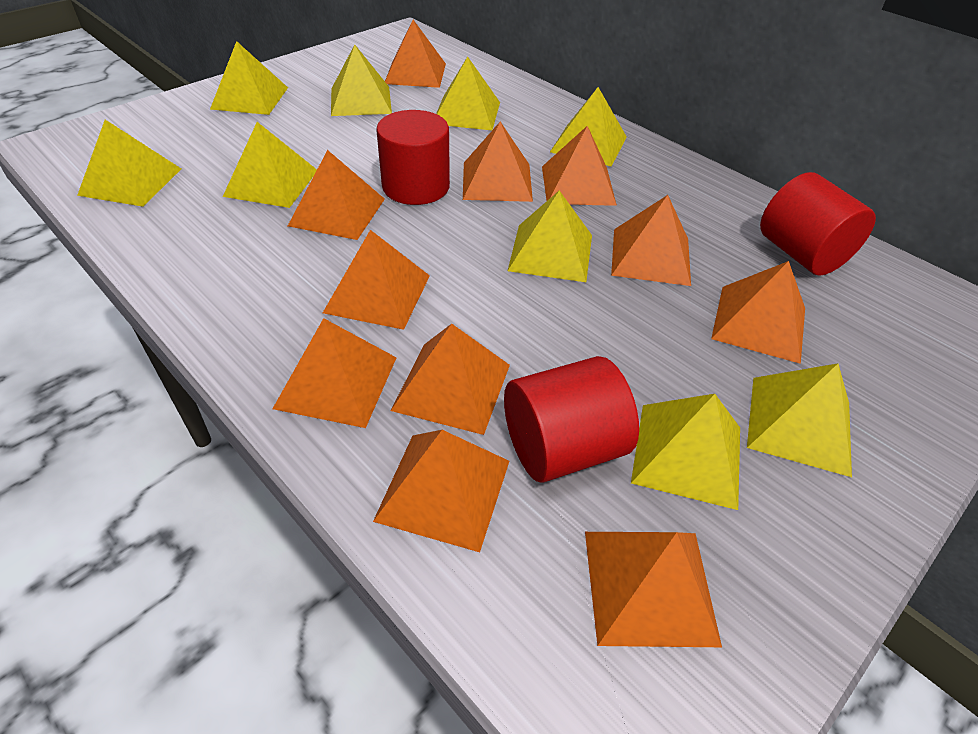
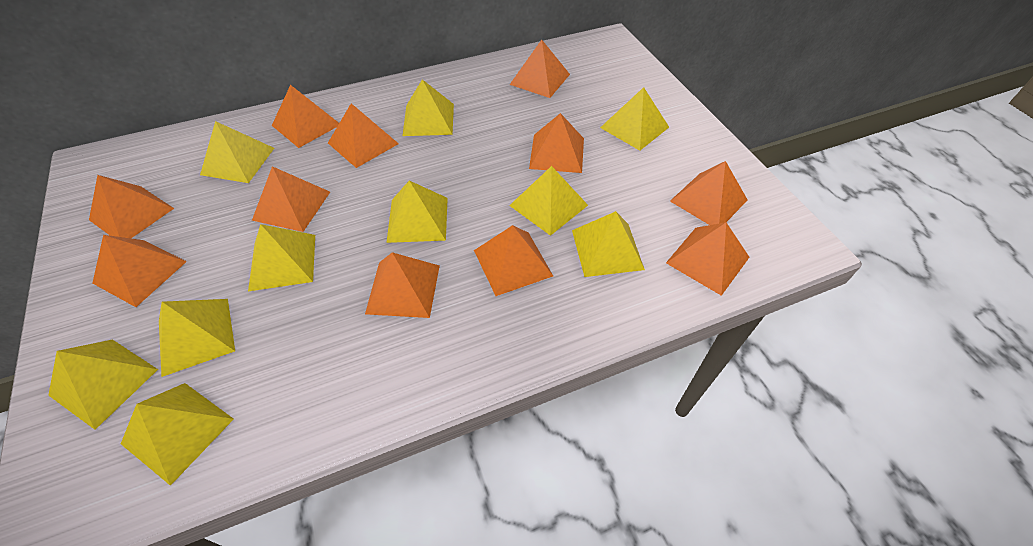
red cylinder: [376,110,450,205] [504,356,639,483] [760,172,876,276] = 3 -> none = 0
yellow pyramid: [77,120,181,207] [210,41,288,115] [223,122,317,208] [331,45,392,116] [436,56,500,130] [508,190,592,282] [550,87,627,167] [631,394,740,510] [747,363,852,477] = 9 -> [48,340,158,430] [121,383,234,486] [159,299,235,377] [200,121,274,183] [248,224,315,291] [386,181,448,243] [402,79,454,136] [509,166,588,236] [572,211,645,277] [600,87,669,151] = 10

